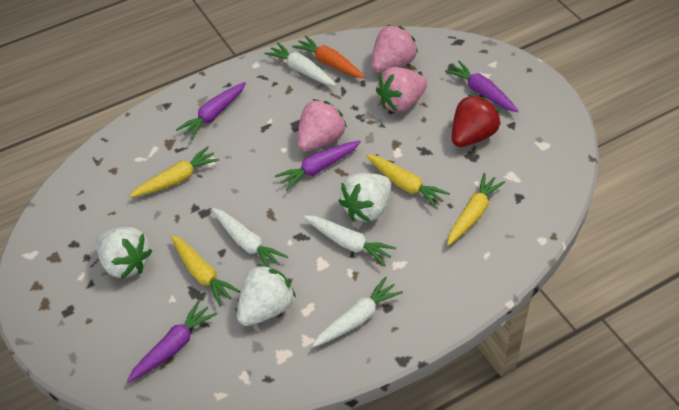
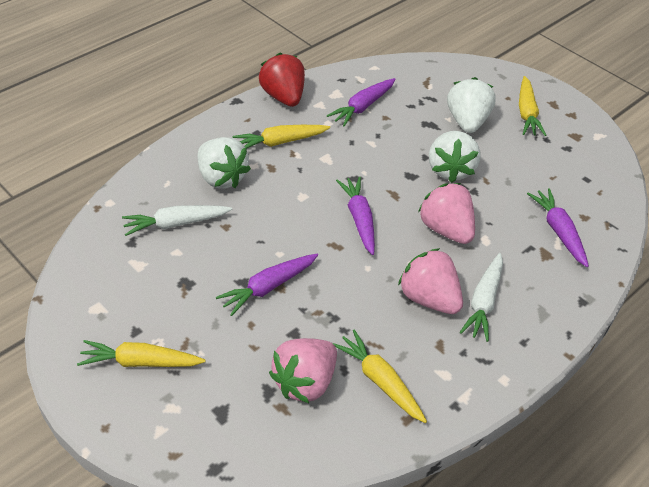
orange carrot: [292,35,365,78] = 1 -> none = 0
white carrot: [212,208,288,267] [264,42,336,86] [303,215,396,266] [312,277,403,347] = 4 -> [122,205,232,236] [460,253,503,342] = 2

